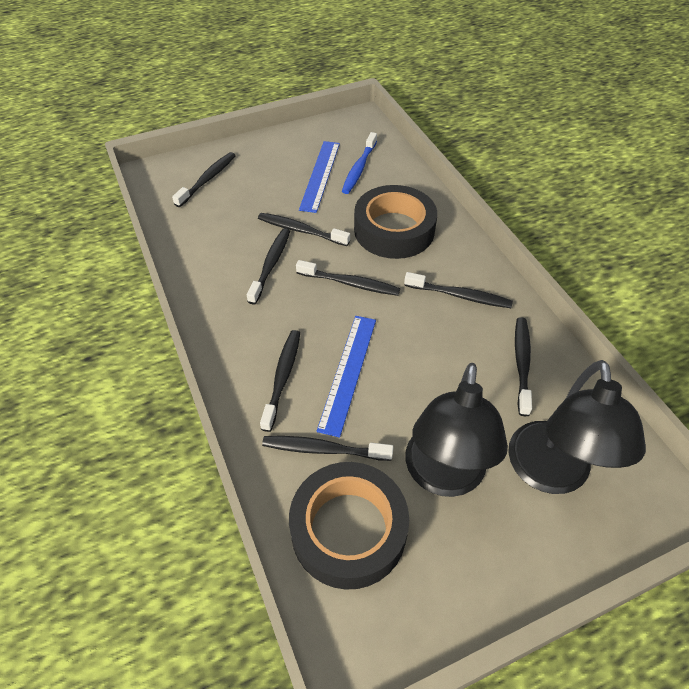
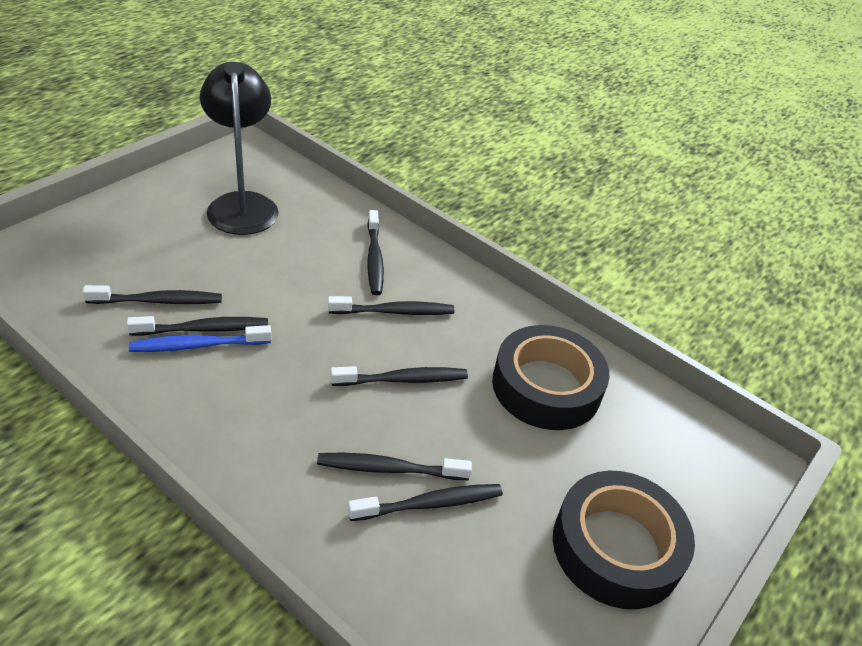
black lamp: [405,363,508,497] [508,360,646,494] = 2 -> [200,62,279,235] = 1
black toothbrush: [172,152,236,207] [247,228,290,305] [258,213,350,246] [260,330,300,432] [262,436,393,461] [296,260,400,296] [404,272,513,308] [515,317,532,416] = 8 -> [83,285,222,304] [127,316,268,336] [317,453,472,480] [328,296,454,315] [331,366,468,386] [348,484,503,521] [367,210,384,295] = 7
blue ruler: [299,141,340,213] [317,316,376,438] = 2 -> none = 0

